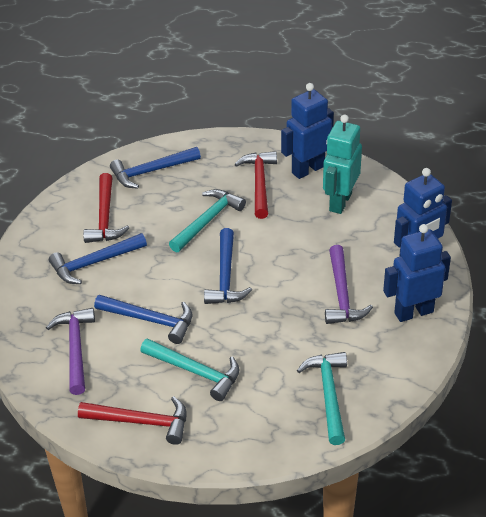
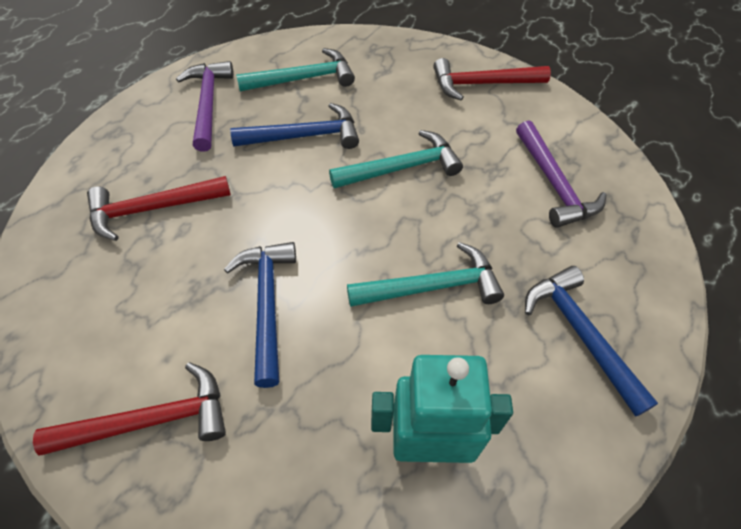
blue hammer: [49,233,147,284] [94,295,192,344] [110,147,201,189] [204,228,252,304] = 4 -> [224,242,296,388] [230,103,359,149] [525,266,658,417] = 3
blue robot: [281,83,334,179] [383,224,451,322] [394,168,452,257] = 3 -> none = 0

